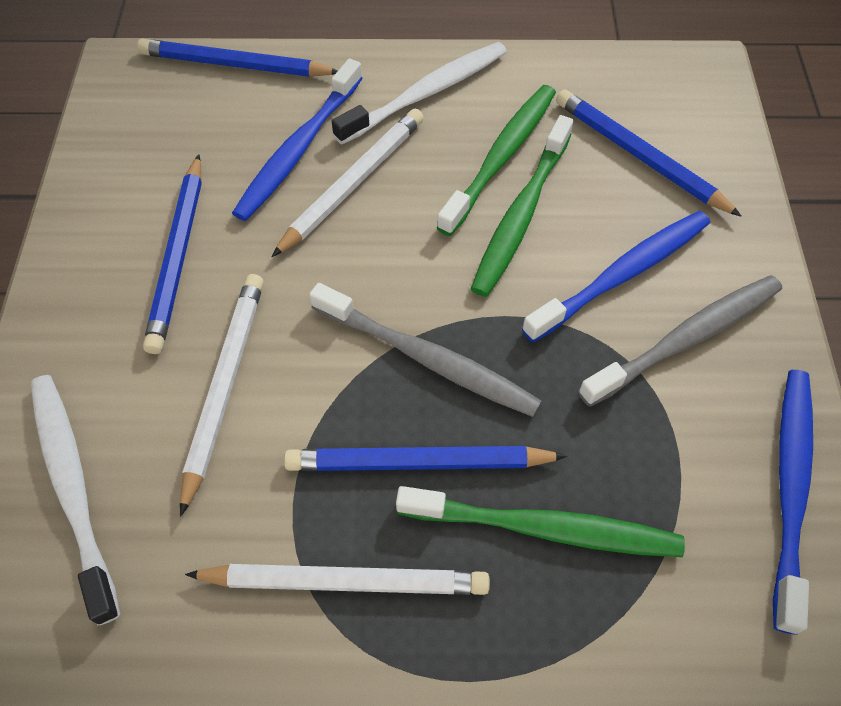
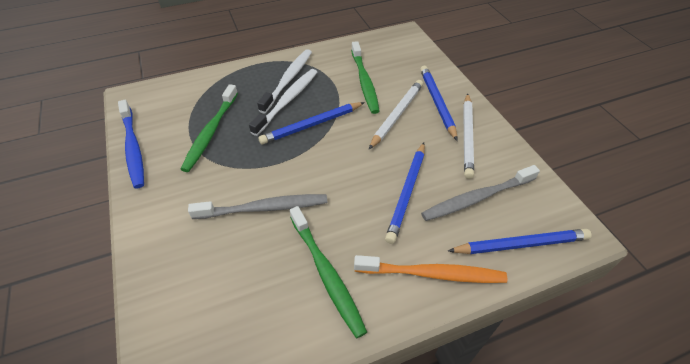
blue toothbrush: [232,59,363,221] [522,211,710,342] [773,370,813,634] = 3 -> [118,100,144,189] = 1
orange toothbrush: none = 0 -> [354,255,507,283] = 1
white pencil: [180,274,264,517] [185,564,490,595] [272,109,424,257] = 3 -> [369,80,423,149] [463,93,474,179] = 2

